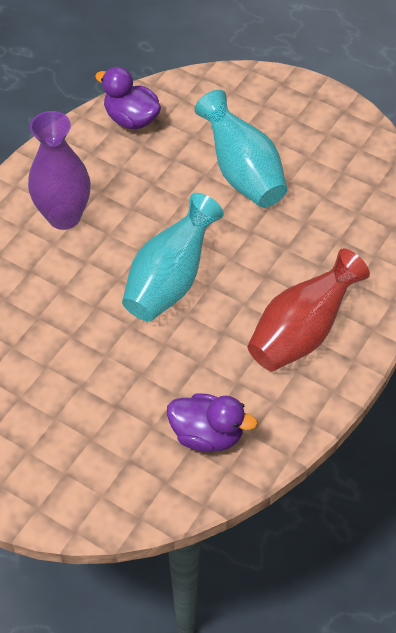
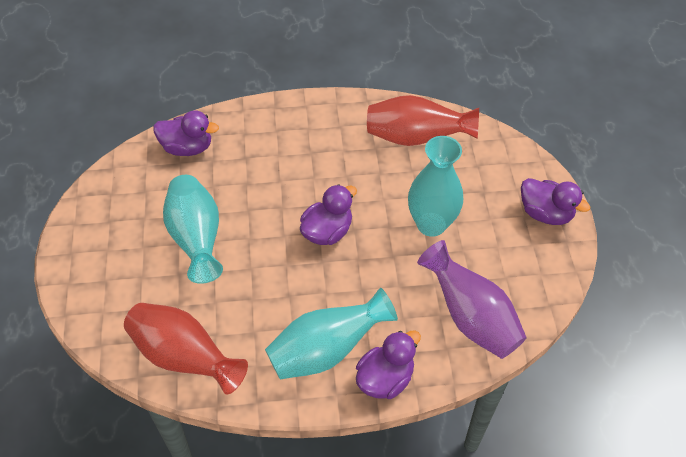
purple duck: [95,67,161,129] [167,393,258,452] = 2 -> [153,111,219,156] [300,184,357,245] [356,330,421,399] [521,178,590,225] = 4
red vase: [248,248,370,371] = 1 -> [124,303,248,395] [367,95,479,146] = 2
turquoise vase: [122,193,224,322] [195,90,287,208] = 2 -> [163,175,223,284] [265,288,398,380] [408,136,463,237] = 3

